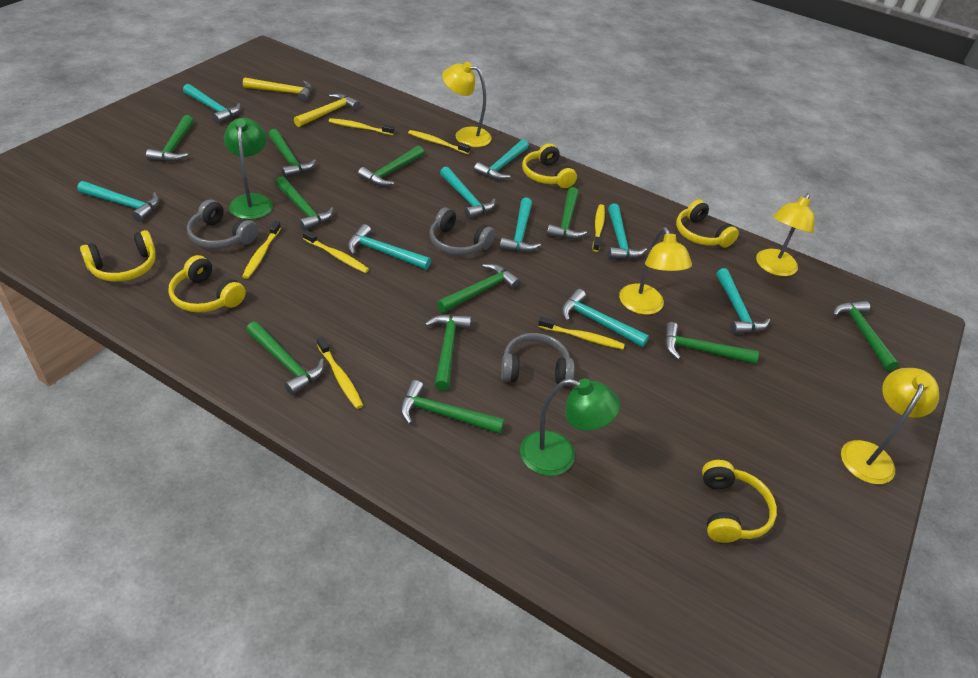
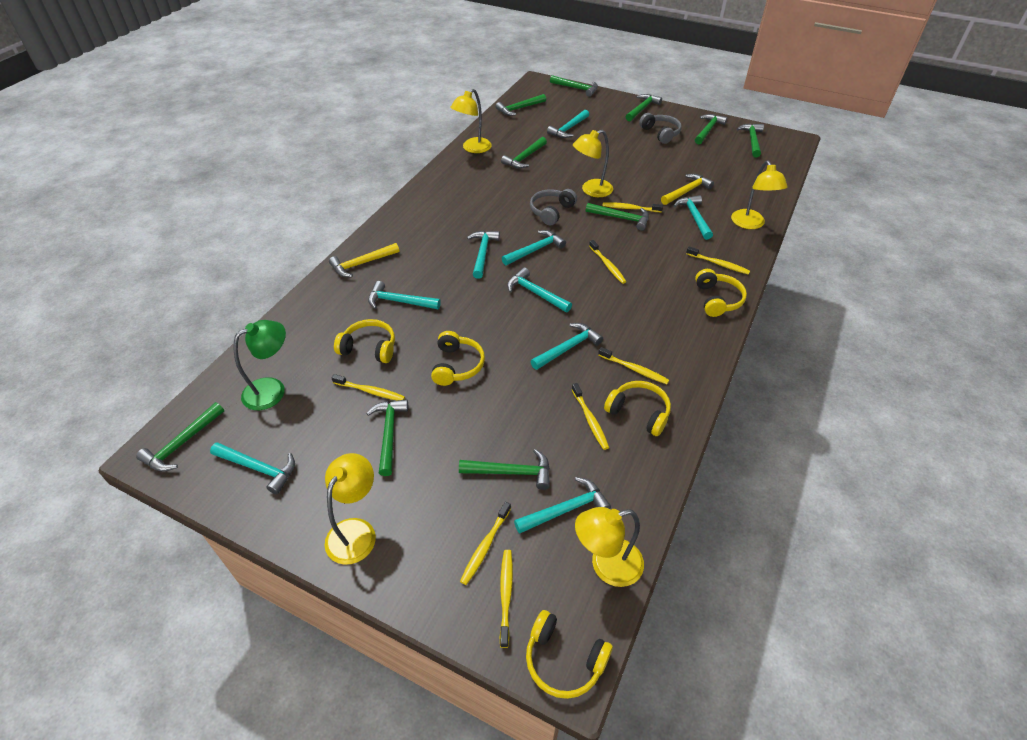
green hammer: [146,115,194,162] [246,321,324,395] [268,129,316,178] [275,176,334,231] [358,146,424,186] [400,380,504,434] [425,314,471,391] [437,264,521,313] [547,187,587,239] [664,322,759,364] [833,301,899,371] = 11 -> [136,402,224,471] [366,399,408,476] [459,449,550,490] [496,94,546,116] [501,137,547,168] [550,75,598,97] [586,203,649,231] [626,94,662,121] [695,114,727,144] [737,123,764,157] = 10
green lamp: [224,118,273,220] [520,378,620,476] = 2 -> [234,320,286,410] = 1
grey headphones: [187,200,258,249] [429,208,495,255] [501,333,574,386] = 3 -> [530,189,577,225] [639,113,682,144] = 2
yellow lamp: [442,62,492,147] [619,227,692,315] [756,193,815,276] [841,368,939,484] = 4 -> [325,453,376,565] [450,89,492,153] [573,130,613,197] [575,507,644,587] [731,160,788,229] = 5
yellow toothbrush: [242,221,281,279] [303,230,369,273] [317,337,363,409] [329,118,394,135] [408,130,471,154] [538,317,625,349] [593,204,605,252] = 7 -> [332,374,405,401] [460,502,511,585] [500,550,513,648] [572,383,609,450] [589,240,627,284] [598,347,669,384] [603,202,663,212] [686,246,750,275] = 8

